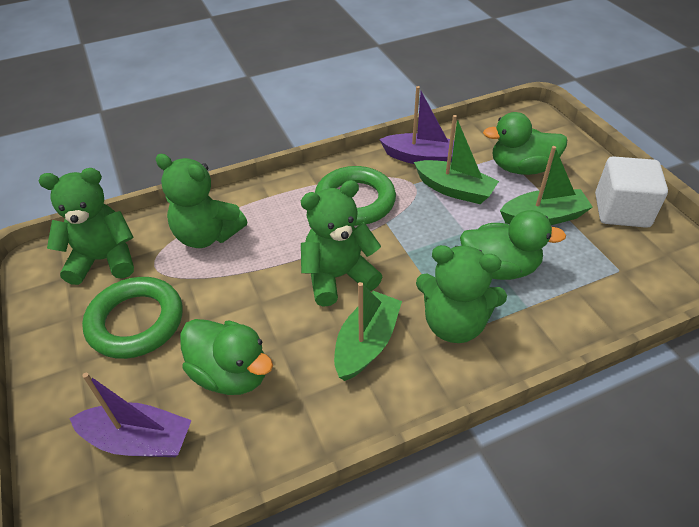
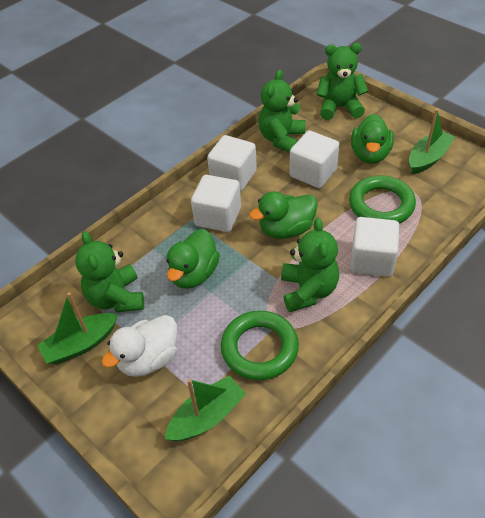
purple boat: [69,373,192,457] [379,86,454,164] = 2 -> none = 0
white cube: [595,156,668,228] = 1 -> [191,175,241,232] [207,135,257,191] [290,131,339,188] [350,217,399,277] = 4
white duck: none = 0 -> [102,315,178,377] = 1

